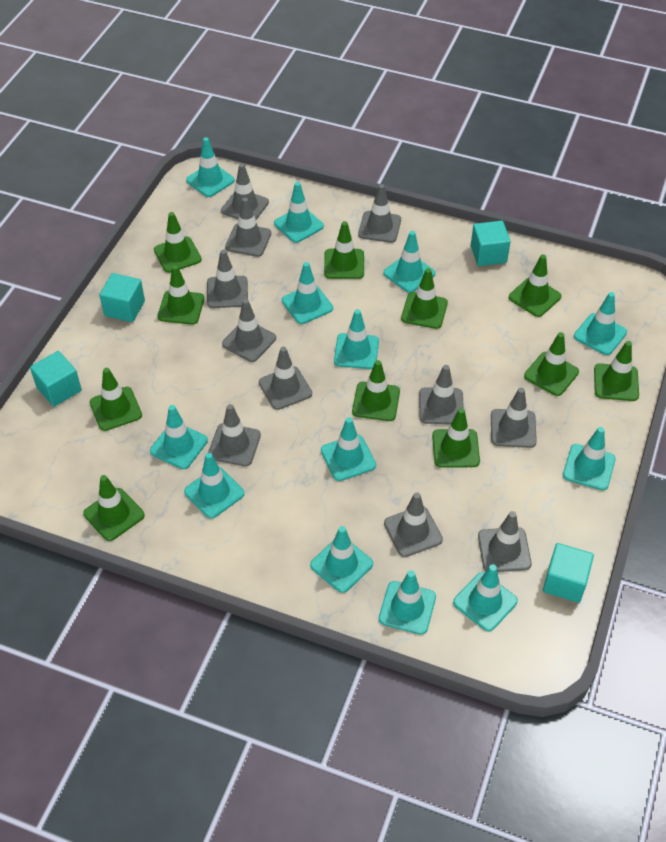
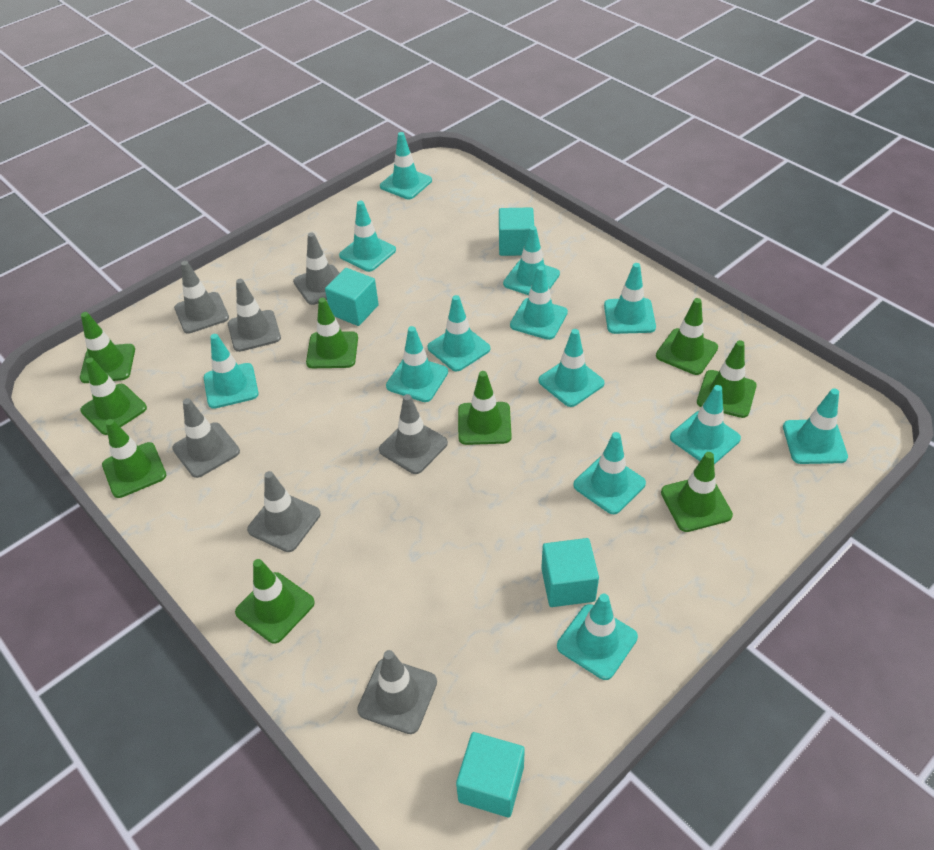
green traffic cone: [83,475,145,541] [90,368,142,431] [154,212,202,273] [157,265,204,325] [324,221,364,279] [352,360,400,421] [401,268,448,329] [432,408,480,468] [509,254,561,317] [524,332,579,396] [594,341,639,401] = 11 -> [80,312,135,383] [80,357,147,435] [102,419,166,498] [235,559,315,643] [306,298,358,368] [458,371,512,445] [656,298,718,375] [661,452,733,532] [697,340,757,418] = 9
grey traffic cone: [207,250,248,308] [208,404,261,466] [221,164,269,220] [222,299,276,362] [225,197,271,257] [259,347,312,410] [358,184,401,243] [384,492,443,557] [419,365,464,424] [478,511,532,572] [491,388,537,448] = 11 -> [172,398,240,478] [174,261,229,334] [228,279,281,352] [247,471,320,552] [293,232,339,305] [357,650,437,734] [379,394,448,474] = 7

